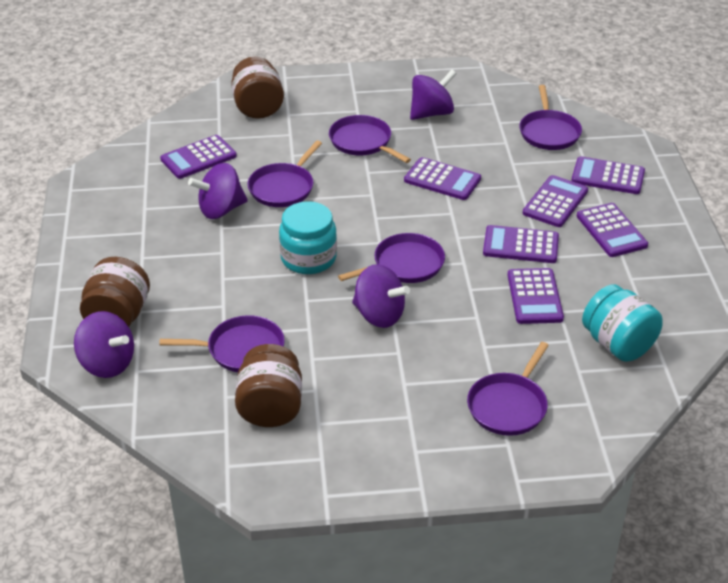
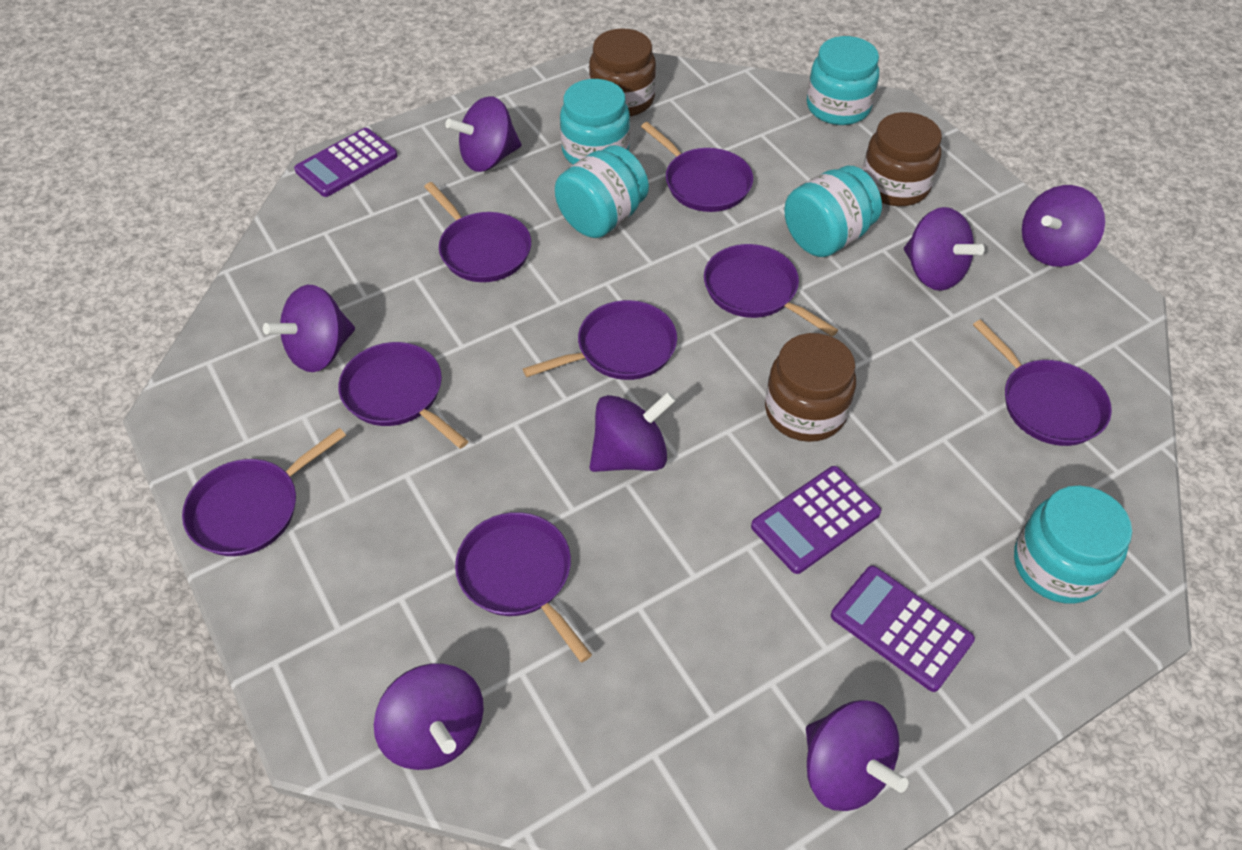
purple calculator: [160,135,237,179] [404,157,481,200] [483,225,559,263] [507,268,564,324] [523,175,588,227] [571,156,645,194] [576,203,648,257] = 7 -> [294,128,397,197] [751,466,881,574] [831,566,975,692] = 3
purple pan: [159,315,285,372] [248,141,322,207] [329,115,411,163] [338,233,445,283] [467,342,549,436] [519,85,582,150] = 6 -> [182,428,346,556] [338,342,468,449] [424,182,531,282] [455,512,592,663] [523,300,677,380] [641,122,753,212] [704,244,838,337] [973,319,1112,446] = 8
purple spinning top: [74,311,134,378] [188,163,248,219] [352,264,410,328] [410,69,457,120] = 4 -> [263,285,355,372] [374,664,484,770] [445,96,522,172] [590,392,676,472] [806,700,908,811] [904,207,985,291] [1022,185,1105,267] = 7
turquoise jar: [279,201,337,274] [582,284,663,362] = 2 -> [555,145,649,238] [560,79,630,165] [785,166,882,257] [807,36,879,125] [1014,486,1132,604] = 5

